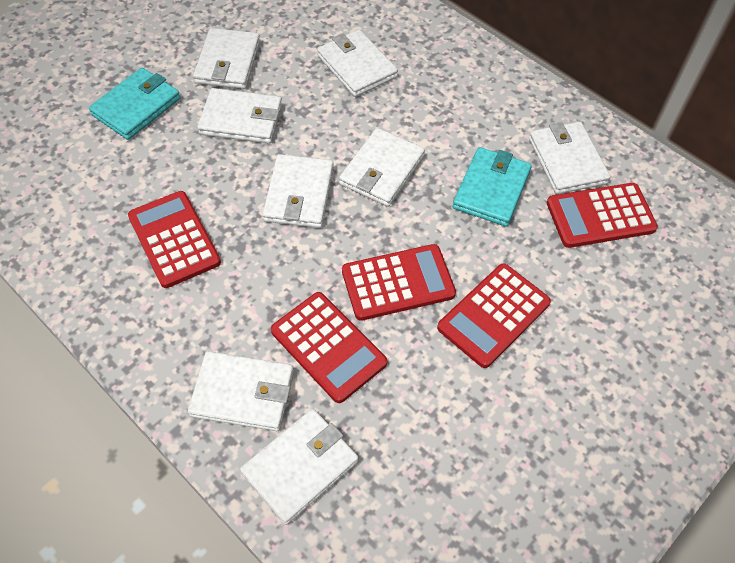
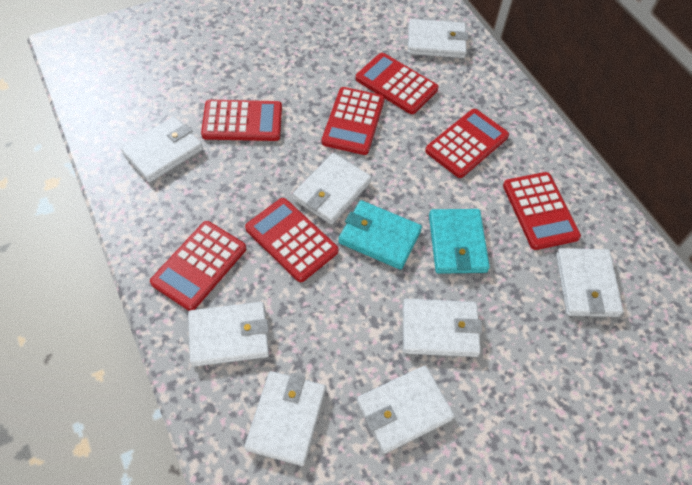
red calculator: [128,191,221,288] [271,292,387,403] [342,244,456,321] [437,263,551,368] [547,183,658,248] = 5 -> [150,221,246,311] [201,100,282,141] [245,198,339,282] [322,87,385,155] [356,53,438,114] [425,109,509,178] [503,172,581,250] = 7

